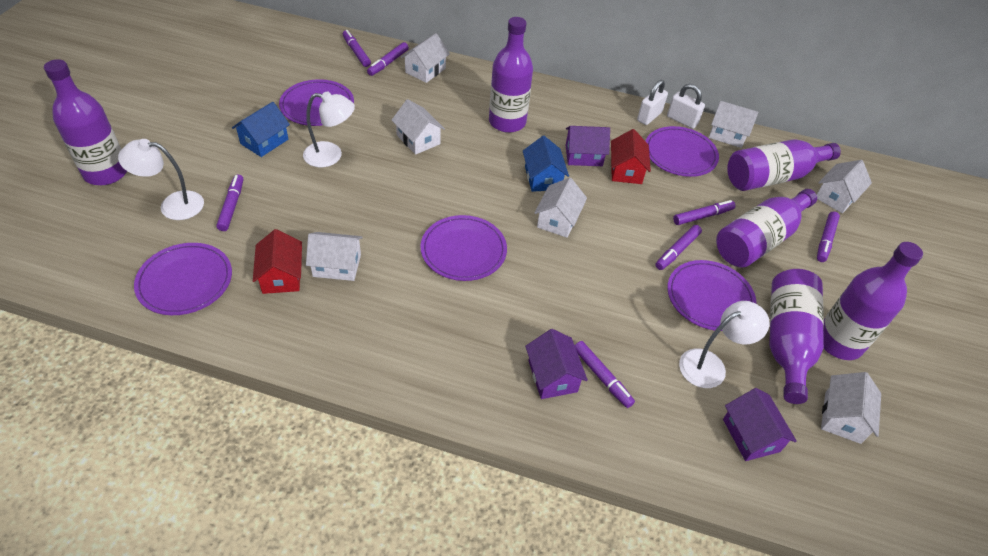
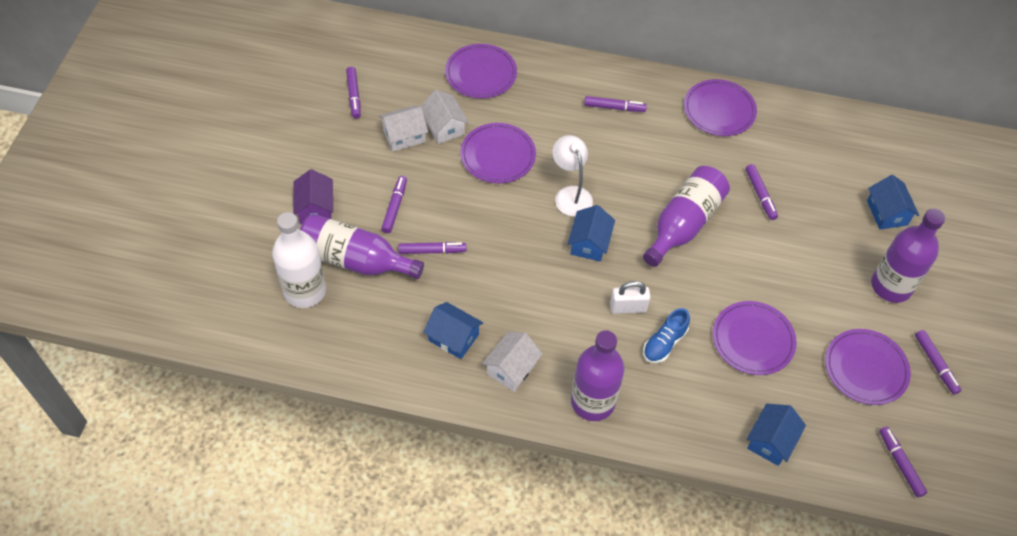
blue house: [232,102,290,157] [523,136,569,192] = 2 -> [423,302,483,359] [568,205,615,262] [747,404,806,466] [867,175,919,229] = 4
blue shoe: none = 0 -> [643,308,690,363] = 1
purple bottle: [44,59,127,185] [489,17,533,133] [716,189,817,268] [727,139,841,191] [769,269,824,404] [823,242,923,360] = 6 -> [300,214,424,279] [571,330,624,421] [643,166,730,267] [871,209,945,303] = 4
purple house: [525,329,588,399] [566,126,610,166] [723,388,797,461] = 3 -> [293,169,333,224] = 1
red house: [253,229,302,294] [611,129,651,184] = 2 -> none = 0
white bottle: none = 0 -> [272,212,326,308] = 1
white house: [306,232,363,281] [392,99,445,155] [401,33,450,83] [534,178,587,238] [709,101,758,148] [817,160,872,213] [821,372,881,444] = 7 -> [379,105,428,151] [420,90,469,144] [482,332,543,392] = 3
white lamp: [118,139,204,220] [303,91,355,167] [679,301,770,388] = 3 -> [552,135,593,217] = 1
white padlock: [637,80,668,125] [667,84,705,129] = 2 -> [610,281,650,314] = 1

